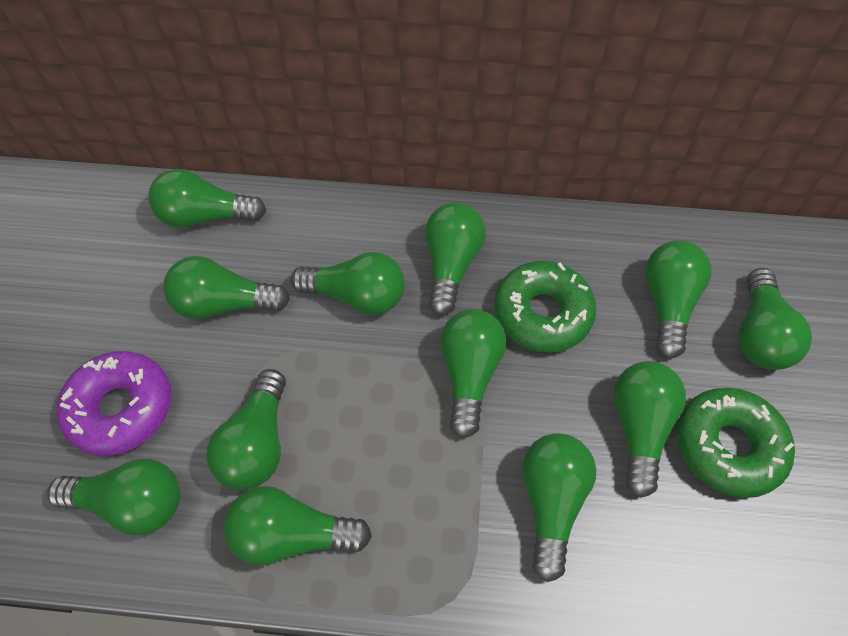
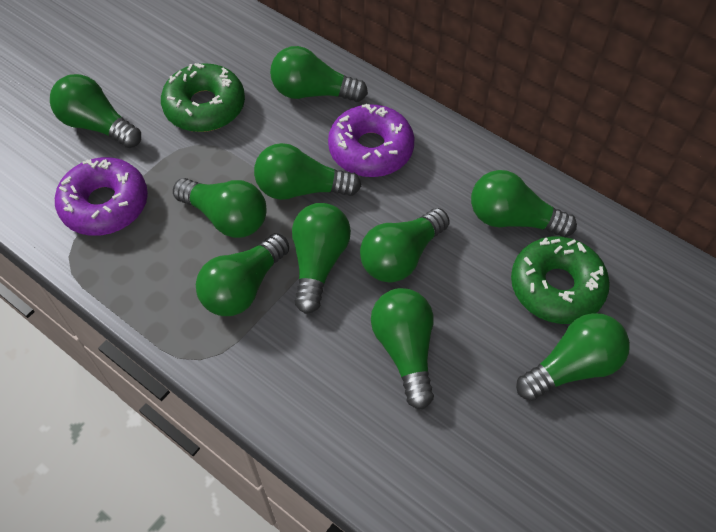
green light bulb: [47,459,180,535] [148,169,266,228] [163,256,290,319] [206,369,286,490] [224,486,372,566] [291,252,405,315] [425,203,486,316] [440,309,506,438] [522,433,596,582] [613,361,686,498] [645,241,711,359] [738,268,812,370] = 12 -> [50,74,141,148] [173,178,267,238] [196,233,289,316] [254,143,361,200] [270,46,368,102] [292,203,351,314] [360,208,450,282] [371,288,434,410] [471,170,577,237] [516,313,630,401] = 10
purple donut: [57,351,171,456] = 1 -> [55,157,148,236] [328,104,415,177] = 2

